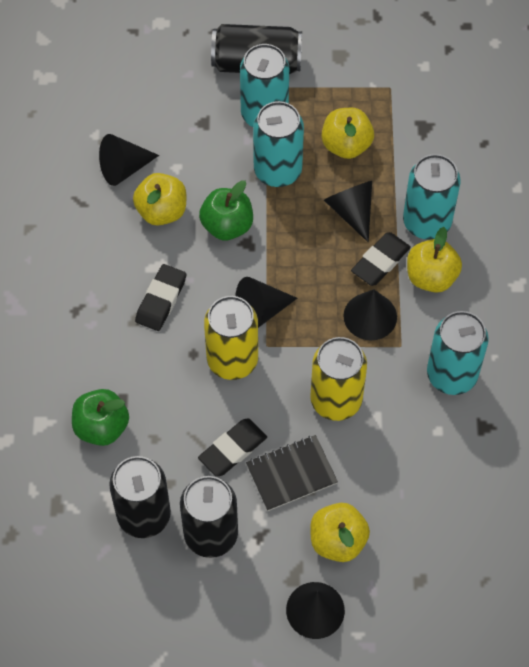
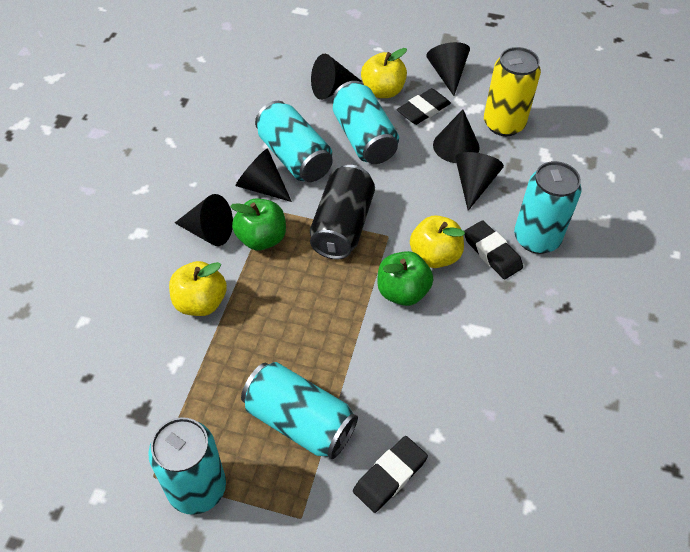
black can: [109,456,171,538] [180,476,238,558] [211,24,302,74] = 3 -> [310,165,375,260] = 1
black cone: [99,134,159,186] [235,277,297,328] [286,582,345,639] [324,181,372,242] [343,289,397,340] = 5 -> [175,194,233,246] [235,148,292,202] [311,54,361,100] [426,42,470,96] [433,110,480,163] [455,152,504,211] = 6
black notebook: [246,435,338,511] = 1 -> none = 0
turquoise can: [240,44,289,127] [253,101,304,187] [403,154,461,240] [427,311,489,395] = 4 -> [149,417,226,515] [241,362,358,459] [255,101,333,182] [332,81,399,164] [514,161,582,254] = 5
yellow apple: [133,173,186,225] [310,503,370,562] [322,108,374,159] [407,227,462,293] = 4 -> [169,261,227,316] [361,48,407,98] [410,215,465,268] = 3
yellow can: [204,296,258,380] [310,337,367,421] = 2 -> [484,47,541,136] = 1

